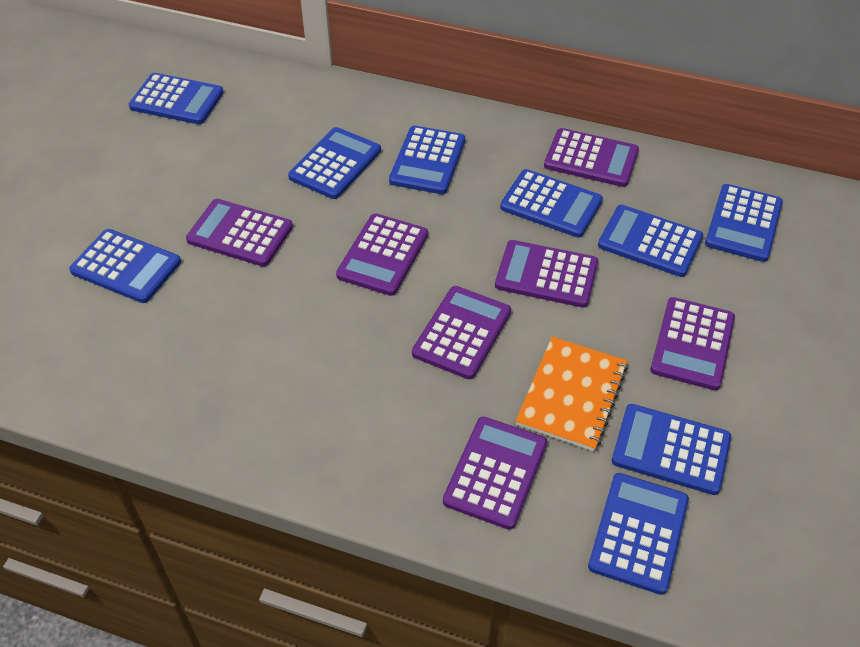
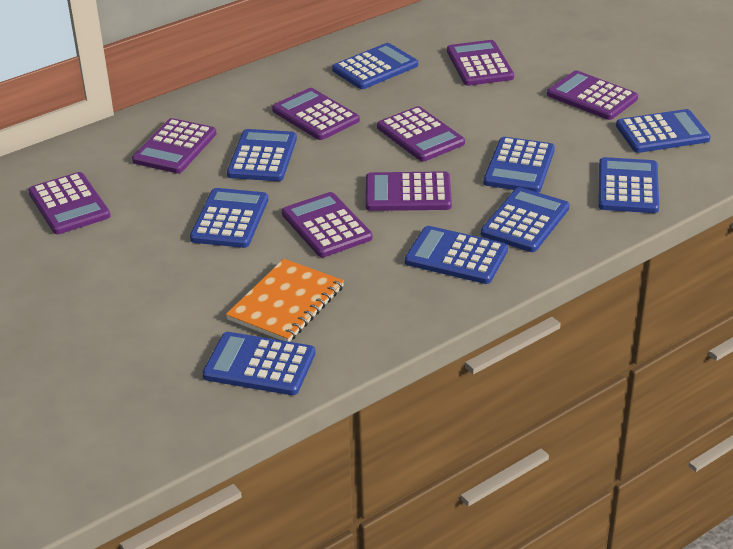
purple calculator: [186,199,293,267] [336,213,428,296] [412,286,511,379] [443,417,547,530] [495,240,598,308] [544,128,639,187] [650,297,735,390] = 7 -> [28,172,110,234] [132,118,217,173] [272,88,360,140] [282,192,372,257] [366,171,452,211] [377,106,465,161] [447,40,514,86] [547,70,638,120] = 8

